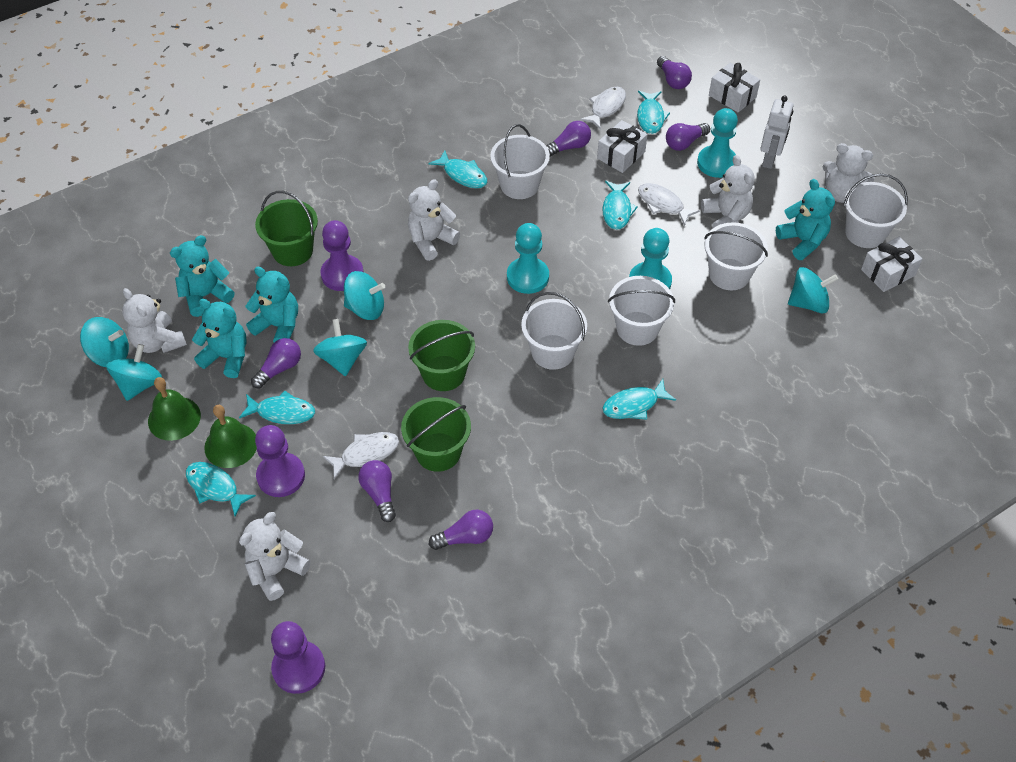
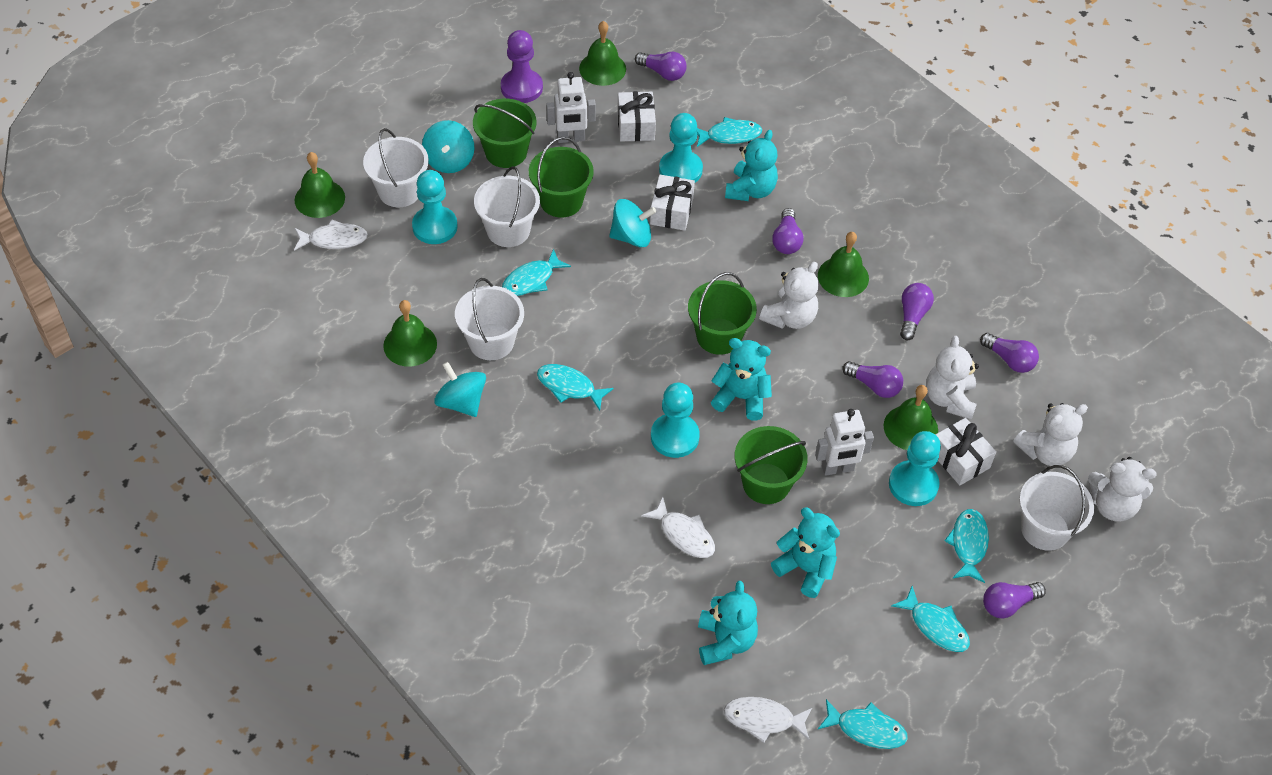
green bell: [148,377,201,441] [204,405,257,468] = 2 -> [295,152,345,218] [383,300,437,367] [579,21,626,86] [818,232,869,297] [883,385,938,450] = 5
green bucket: [255,191,318,266] [401,397,471,472] [408,320,475,391] = 3 -> [473,99,537,168] [529,137,594,218] [688,272,757,355] [735,426,808,504] = 4
purple pawn: [255,425,305,497] [271,621,325,694] [320,220,363,291] = 3 -> [501,30,543,103] = 1
turquoise pawn: [507,223,549,294] [629,228,672,289] [697,108,738,178] = 3 -> [412,170,458,244] [651,383,700,458] [659,113,703,183] [889,431,941,506] = 4
turquoise spinning top: [80,317,129,367] [106,344,162,401] [313,319,367,376] [344,271,385,320] [788,267,838,313] = 5 -> [422,120,475,173] [434,362,486,417] [609,199,656,247] = 3
white bucket: [490,124,550,199] [521,292,587,370] [608,276,675,346] [704,222,768,290] [844,173,908,248] = 5 -> [363,128,429,207] [455,278,524,360] [474,166,540,247] [1019,465,1094,551] = 4
white robot: [760,96,794,169] = 1 -> [546,72,596,143] [815,409,874,476] = 2
white teddy bear: [122,288,187,353] [239,512,311,601] [408,179,460,261] [701,155,755,228] [823,143,875,203] = 5 -> [759,262,819,329] [926,336,979,420] [1013,403,1088,466] [1088,457,1157,522] = 4

